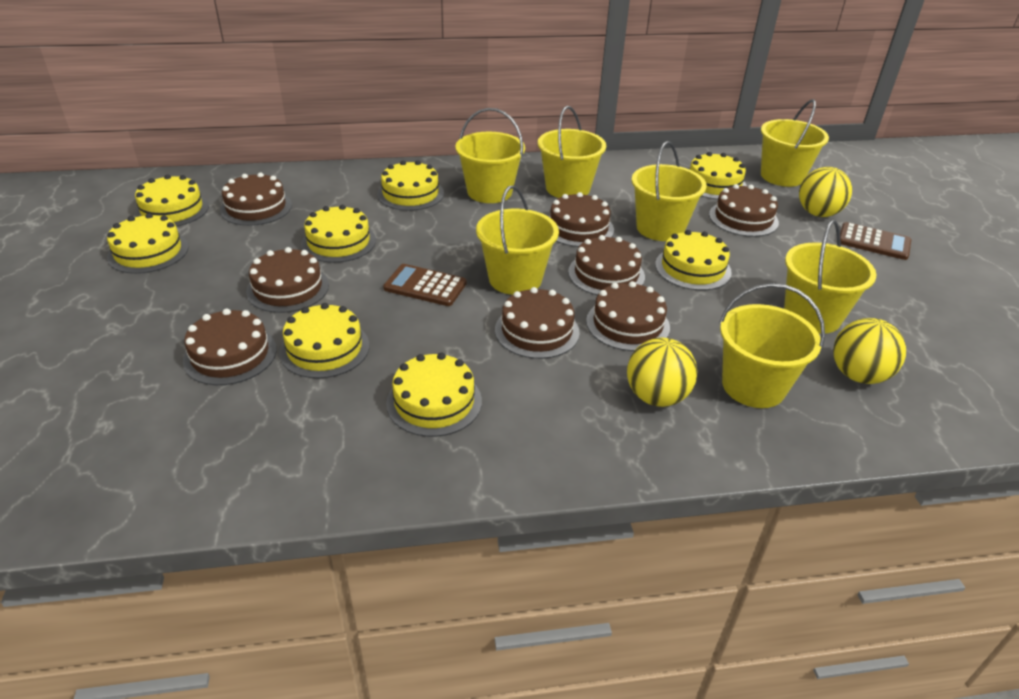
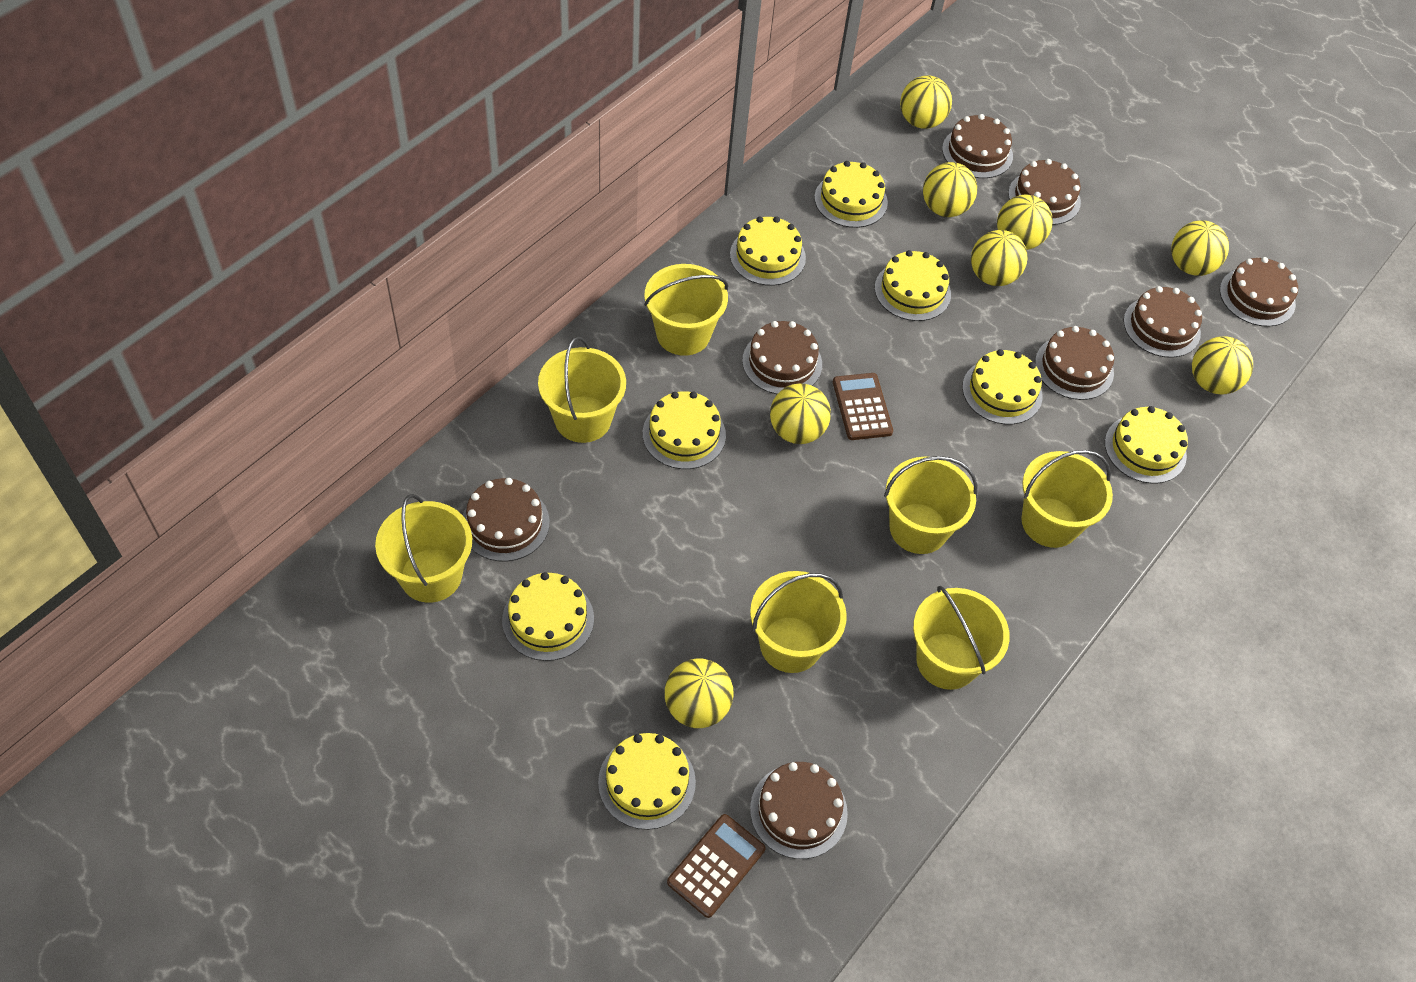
yellow ball: [627,338,698,407] [799,167,852,217] [833,318,906,384] = 3 -> [665,658,734,728] [770,383,831,444] [900,75,952,129] [923,162,977,217] [971,230,1028,286] [997,194,1053,250] [1171,220,1229,276] [1192,336,1253,394] = 8

